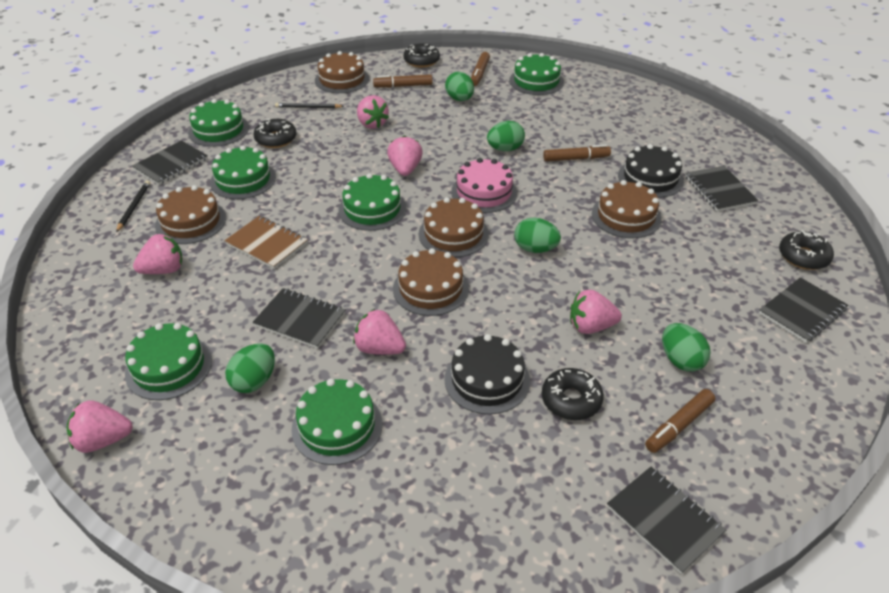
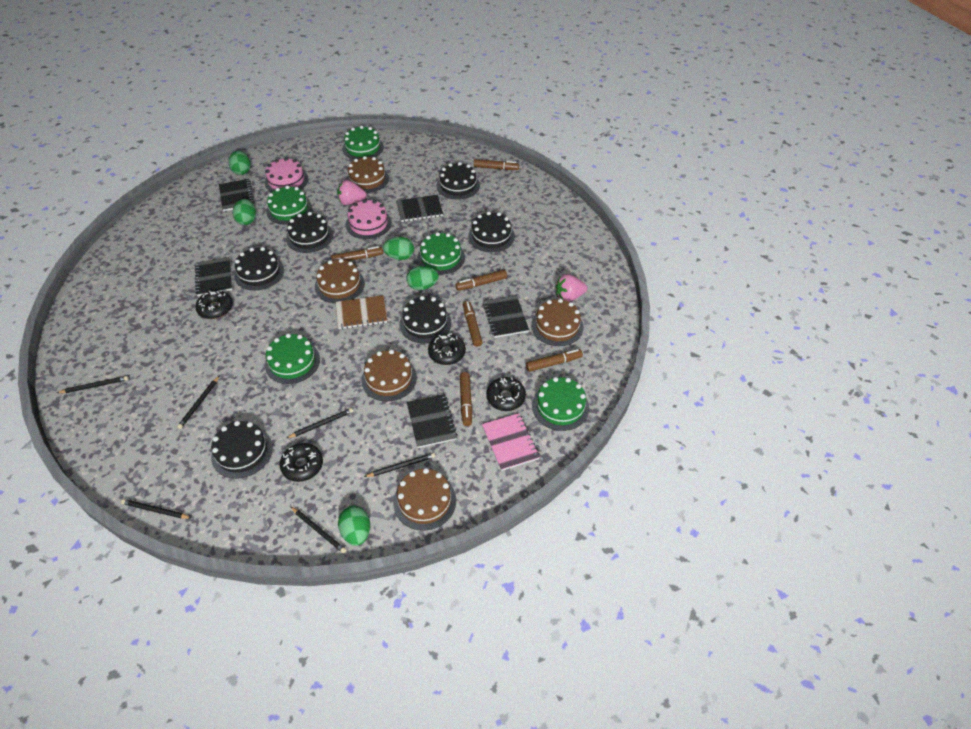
black cake: [444,334,530,414] [618,144,684,198] = 2 -> [211,421,273,479] [234,247,284,290] [286,212,333,253] [399,296,451,343] [437,162,480,200] [468,211,515,252] = 6
black pencil: [116,181,150,232] [275,103,344,108] = 2 -> [57,376,129,393] [121,499,191,519] [177,375,220,429] [287,408,354,438] [291,507,346,553] [364,453,435,477] = 6
brown marker: [373,74,432,88] [471,52,490,86] [543,145,611,162] [645,389,715,453] = 4 -> [331,246,383,261] [455,270,507,291] [460,372,472,426] [463,301,483,347] [474,159,519,170] [526,349,583,372] = 6
green cake: [125,323,212,400] [188,99,249,147] [210,146,276,199] [291,379,383,465] [338,173,406,231] [509,53,564,95] = 6 -> [265,334,320,384] [266,185,312,225] [342,126,384,160] [417,232,465,275] [532,377,589,431] = 5
pink cake: [451,158,517,213] = 1 -> [265,157,308,192] [346,199,392,239] = 2
pink notebook: none = 0 -> [482,413,540,471] = 1
pink strawberry: [67,400,133,453] [133,234,183,274] [353,309,406,355] [357,95,389,129] [387,136,423,176] [570,290,622,334] = 6 -> [337,180,367,205] [555,274,587,302] = 2

